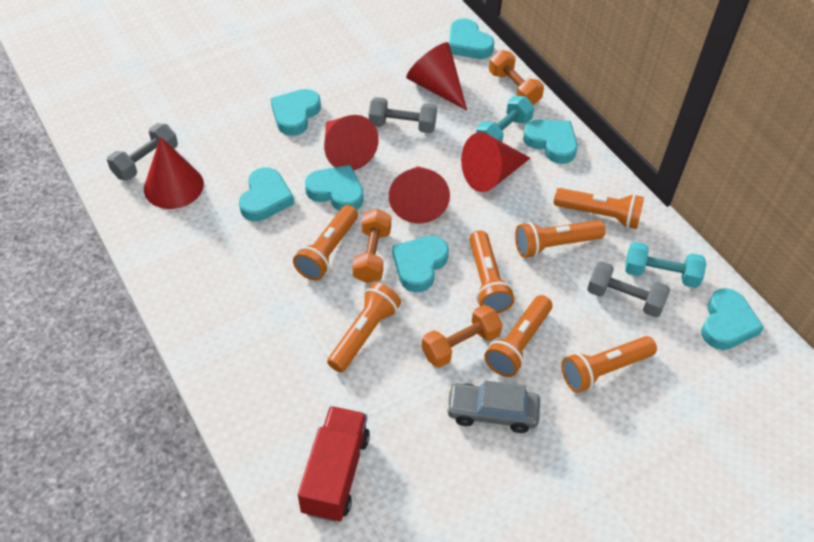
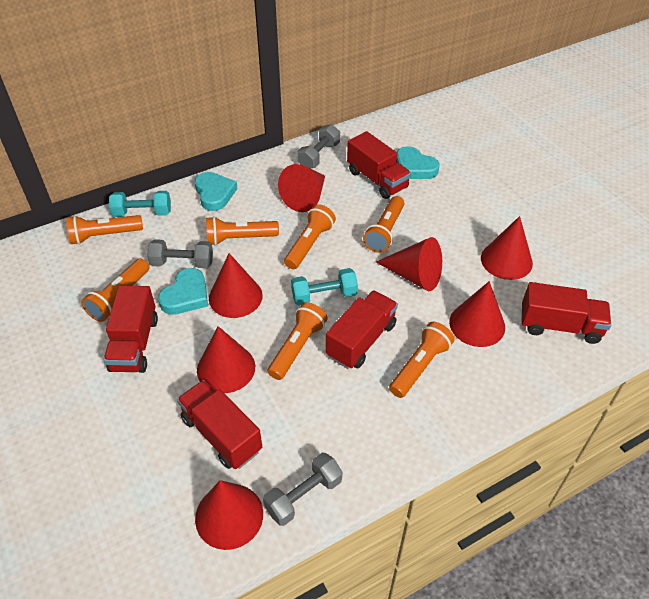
grey car: [446,380,540,433] = 1 -> none = 0
orange dumbbell: [352,209,391,283] [422,305,503,368] [489,50,544,105] = 3 -> none = 0
red cone: [144,137,204,209] [324,115,379,171] [389,166,450,224] [406,42,467,110] [461,132,530,192] = 5 -> [195,480,263,550] [197,326,255,393] [209,253,263,318] [278,164,325,212] [376,237,442,291] [449,281,505,347] [481,216,533,280] = 7
red truck: [298,406,370,522] = 1 -> [104,285,158,373] [177,380,262,469] [326,290,398,369] [347,131,411,199] [522,282,611,344] = 5
turquoise heart: [239,167,294,221] [271,89,321,136] [305,165,364,211] [392,236,449,292] [449,19,494,59] [523,119,578,164] [701,288,764,350] = 7 -> [158,268,208,315] [195,172,238,211] [397,146,440,179] = 3

